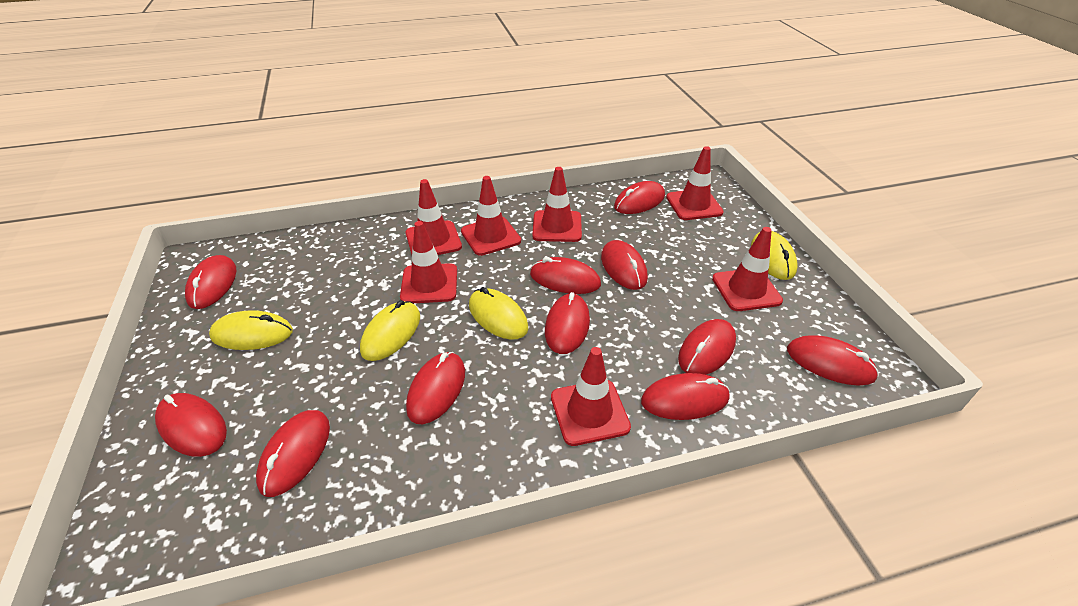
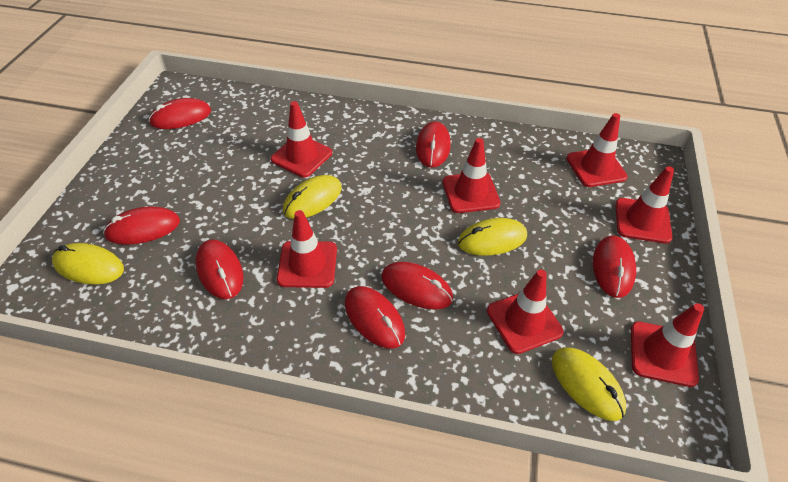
red mouse: [155,393,227,457] [185,255,236,309] [256,410,330,497] [406,352,465,424] [530,257,601,294] [545,292,590,354] [601,240,648,290] [614,181,665,214] [641,373,730,420] [678,319,736,375] [787,335,879,386] = 11 -> [103,206,180,245] [148,98,211,129] [196,239,243,299] [345,286,405,349] [381,262,453,309] [416,121,451,168] [593,236,636,298] = 7

